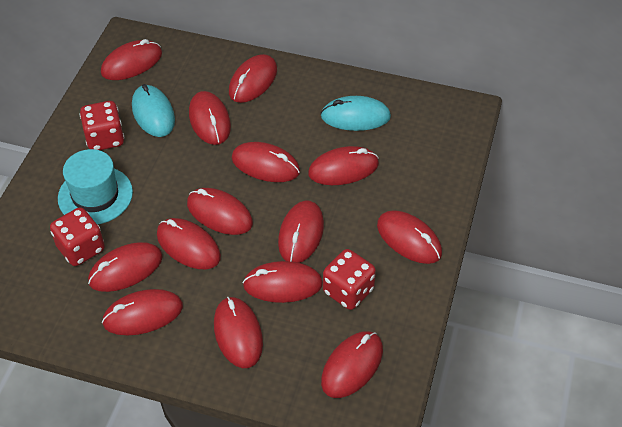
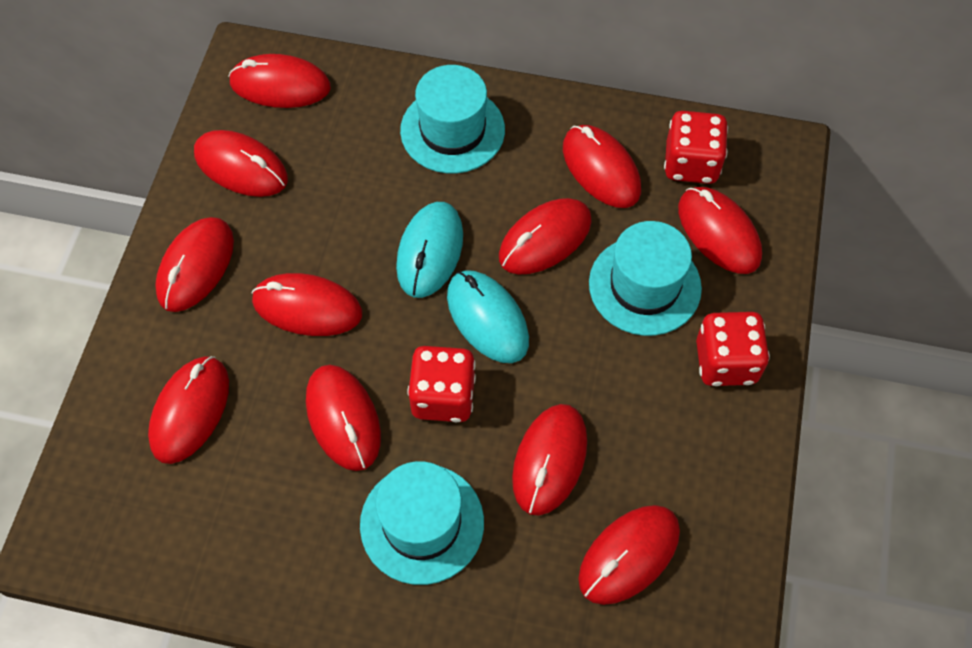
red mouse: [88,242,163,292] [101,39,162,80] [102,289,183,335] [157,218,221,269] [187,188,253,235] [189,91,231,145] [214,297,263,368] [229,54,277,103] [231,142,300,182] [243,261,323,303] [278,201,324,263] [308,146,379,185] [321,331,383,398] [377,210,442,264] = 14 -> [148,356,229,464] [155,217,234,312] [194,130,288,197] [228,54,331,108] [252,273,362,336] [306,365,381,471] [499,198,592,274] [512,404,587,516] [563,125,641,208] [578,505,680,605] [678,187,762,274] = 11
turquoise hat: [58,149,133,224] = 1 -> [360,461,484,585] [400,65,505,173] [589,221,702,336] = 3

